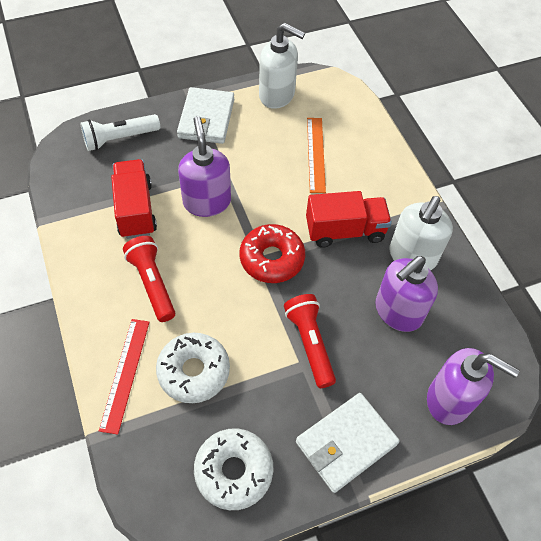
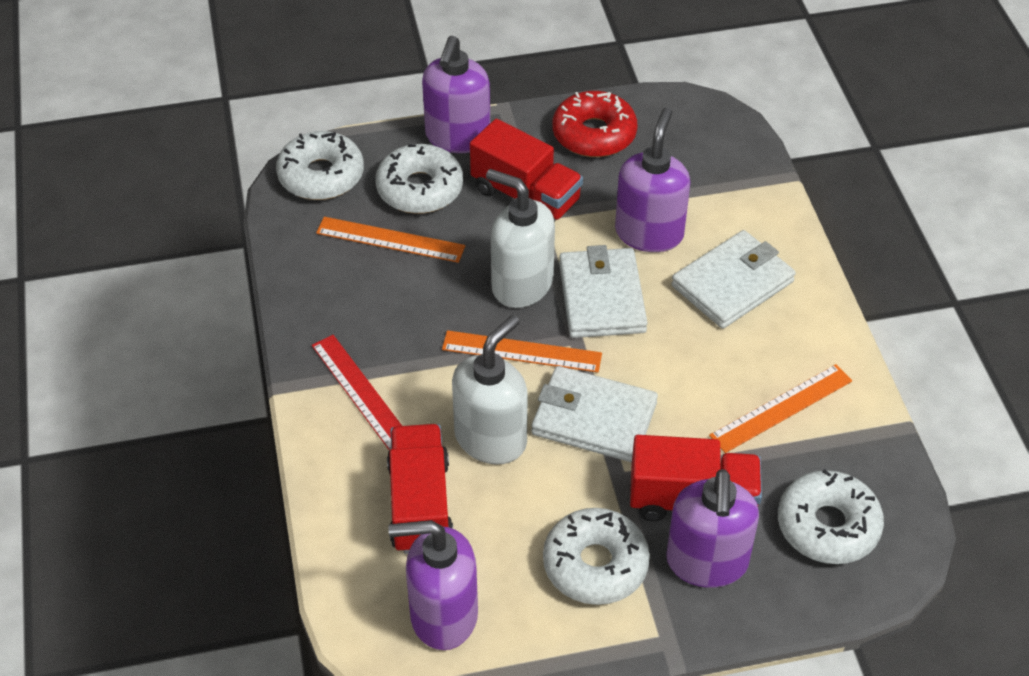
orange ruler: [307,118,326,193] = 1 -> [316,217,465,263] [442,330,602,373] [709,364,852,453] = 3
purple soap dispenser: [178,116,231,217] [375,256,438,332] [427,348,520,425] = 3 -> [388,520,478,650] [422,36,490,153] [615,108,690,252] [666,469,759,588] = 4
red flashlight: [123,236,175,322] [284,294,336,388] = 2 -> none = 0
red truck: [111,159,157,239] [306,191,392,248] = 2 -> [387,424,453,554] [470,119,583,223] [630,435,762,521] = 3
white donut: [156,333,230,403] [194,428,273,510] = 2 -> [276,131,364,200] [375,144,463,214] [543,508,650,605] [778,469,884,564] = 4
white flashlight: [80,114,160,151] = 1 -> none = 0
white wallet: [177,87,234,144] [296,393,400,493] = 2 -> [532,366,658,462] [559,245,648,338] [671,230,796,329] = 3

